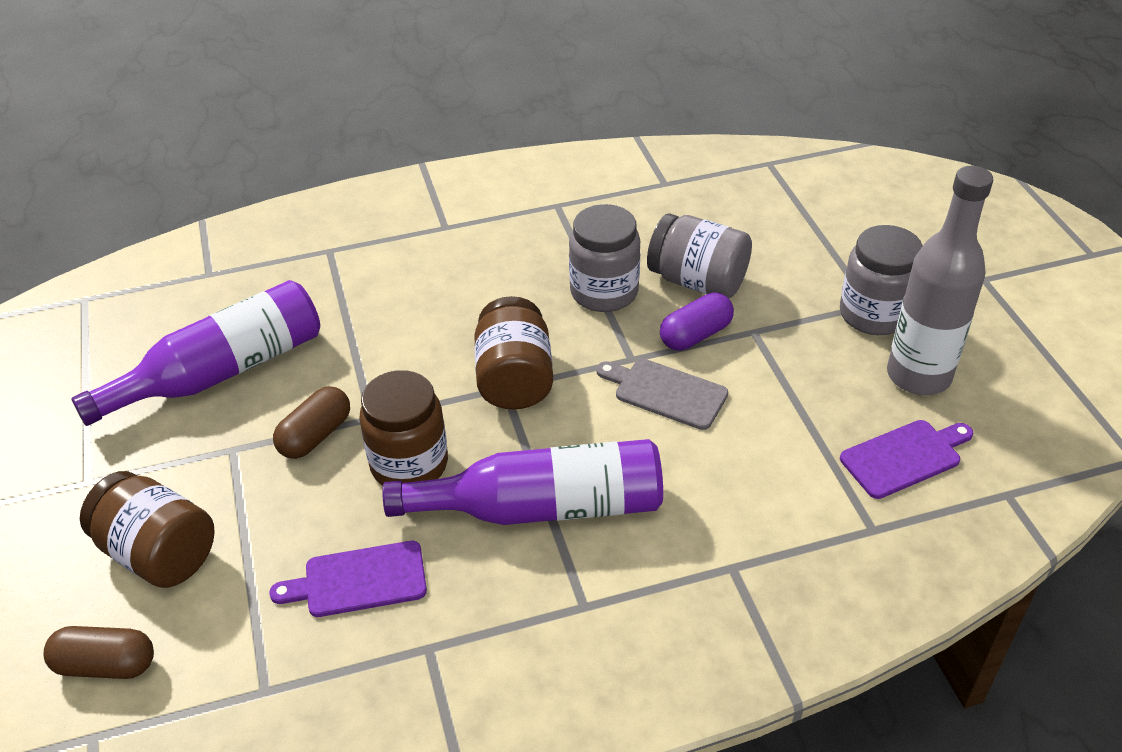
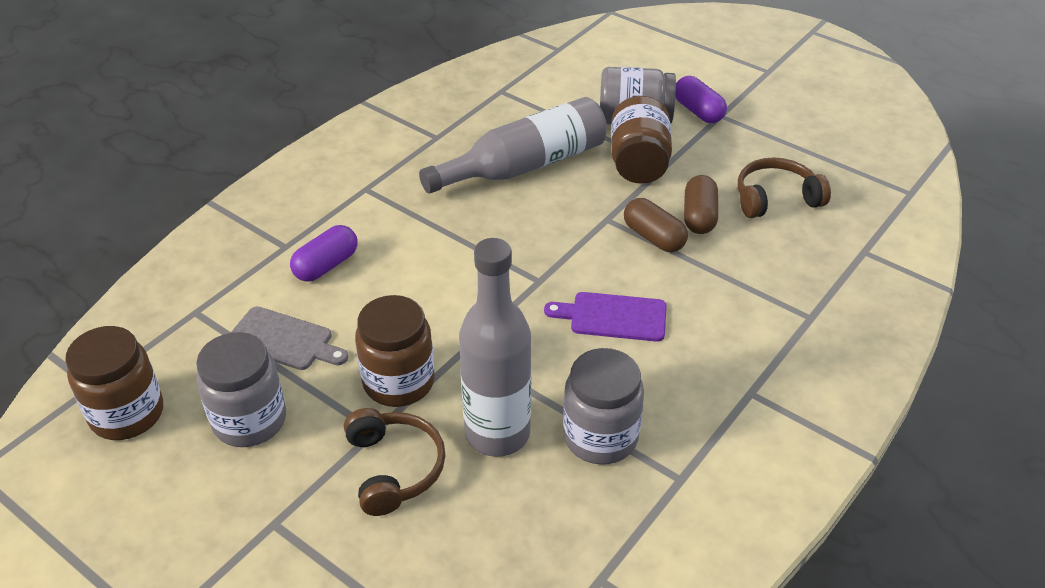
brown headphones: none = 0 -> [344,408,446,516] [738,157,831,218] = 2
grey bottle: [887,166,993,395] = 1 -> [419,97,607,194] [459,238,531,457] = 2
purple bottle: [71,280,320,426] [382,439,663,525] = 2 -> none = 0
purple capsule: [660,293,734,350] = 1 -> [290,225,358,282] [675,76,727,123] = 2
purple cutting board: [269,541,427,617] [840,420,973,499] = 2 -> [544,292,667,342] = 1

